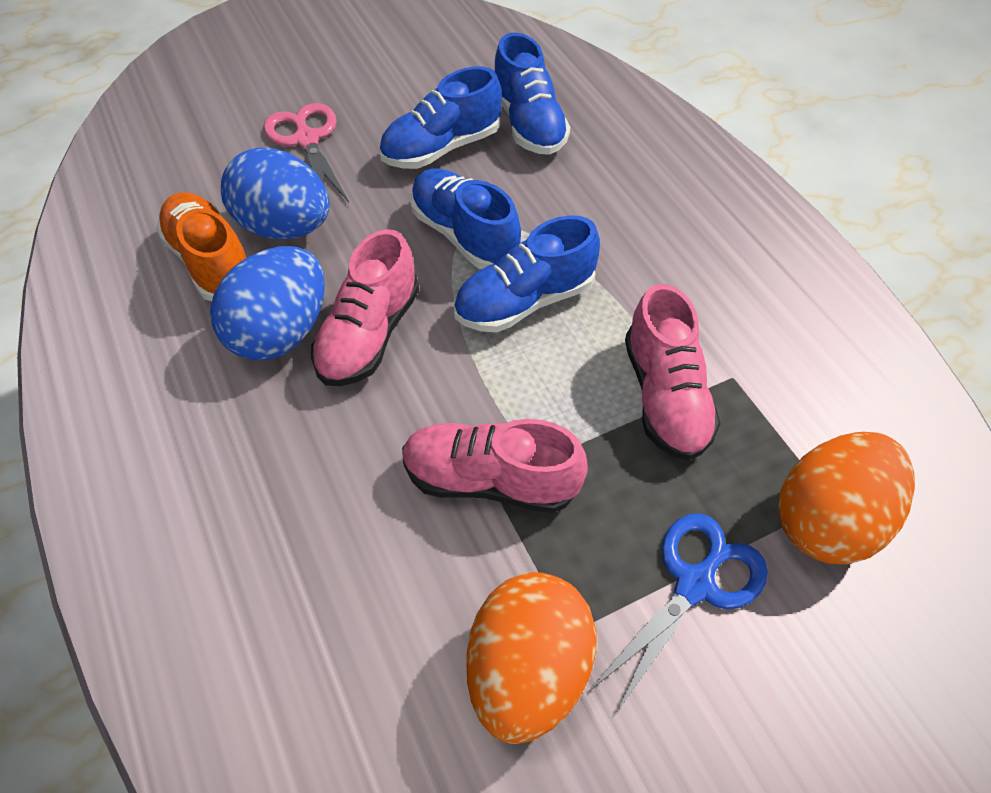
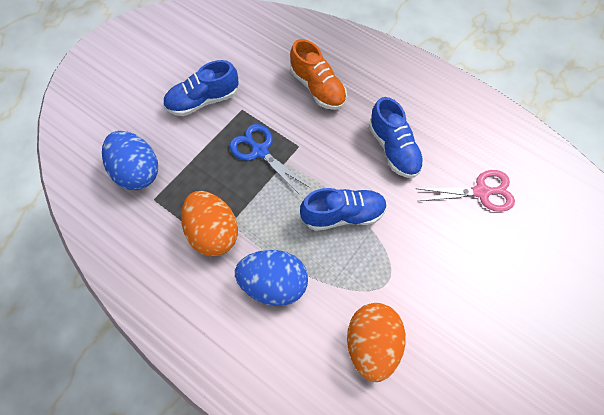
blue shoe: [379,67,502,169] [410,168,521,269] [454,215,600,332] [495,33,570,155] = 4 -> [163,60,239,116] [300,188,387,231] [369,97,424,178] = 3
pink shoe: [311,229,419,386] [402,419,588,513] [625,284,721,461] = 3 -> none = 0

